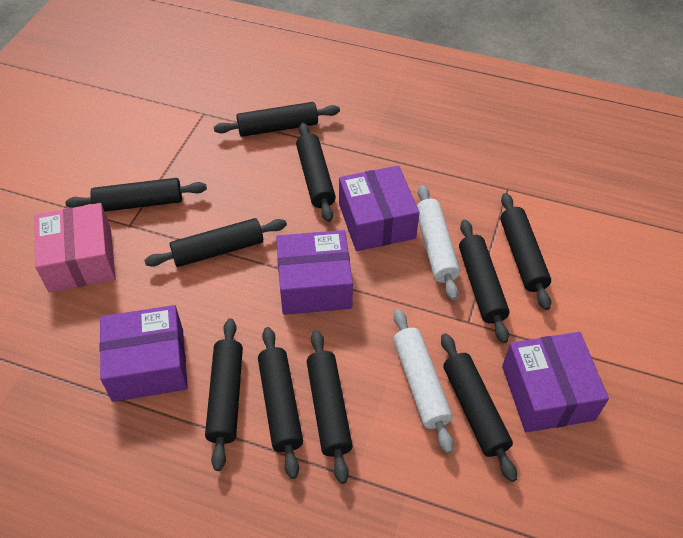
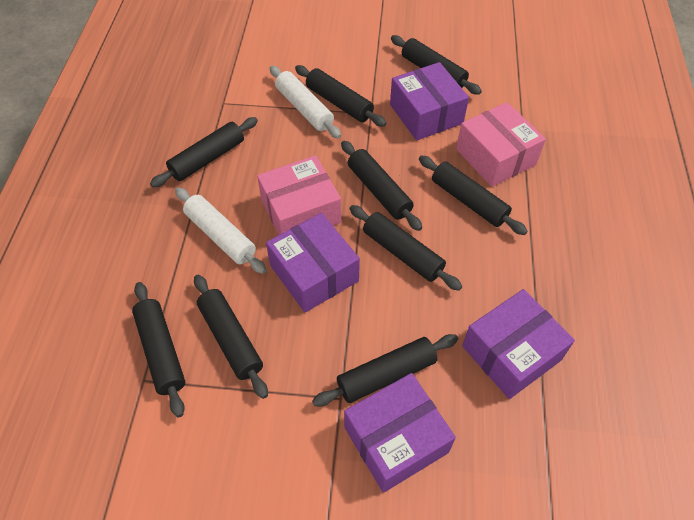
black rolling pin: [65,178,207,212] [144,218,287,267] [205,318,243,471] [214,102,340,137] [258,327,303,479] [296,123,336,222] [307,330,353,484] [441,333,517,482] [459,220,510,343] [500,193,551,310] = 10 -> [132,282,185,417] [150,117,258,187] [194,275,268,399] [295,65,386,127] [312,334,458,407] [341,141,422,231] [350,205,462,291] [391,35,482,95] [419,155,527,235] = 9
pink box: [34,203,115,292] = 1 -> [257,155,341,235] [456,102,546,187] = 2

